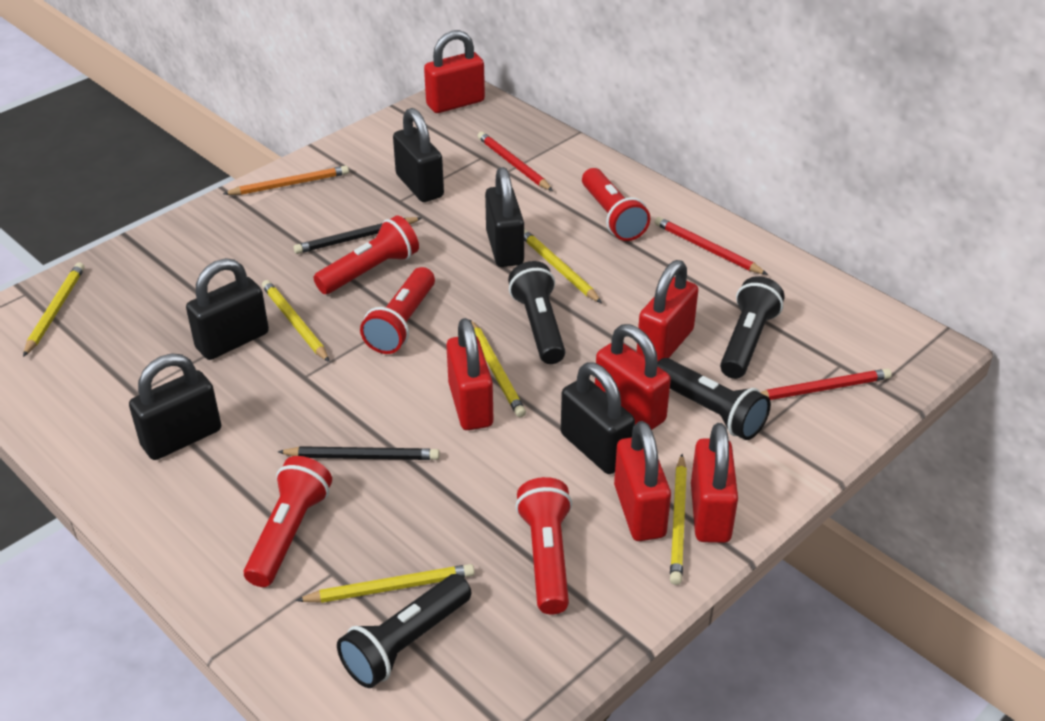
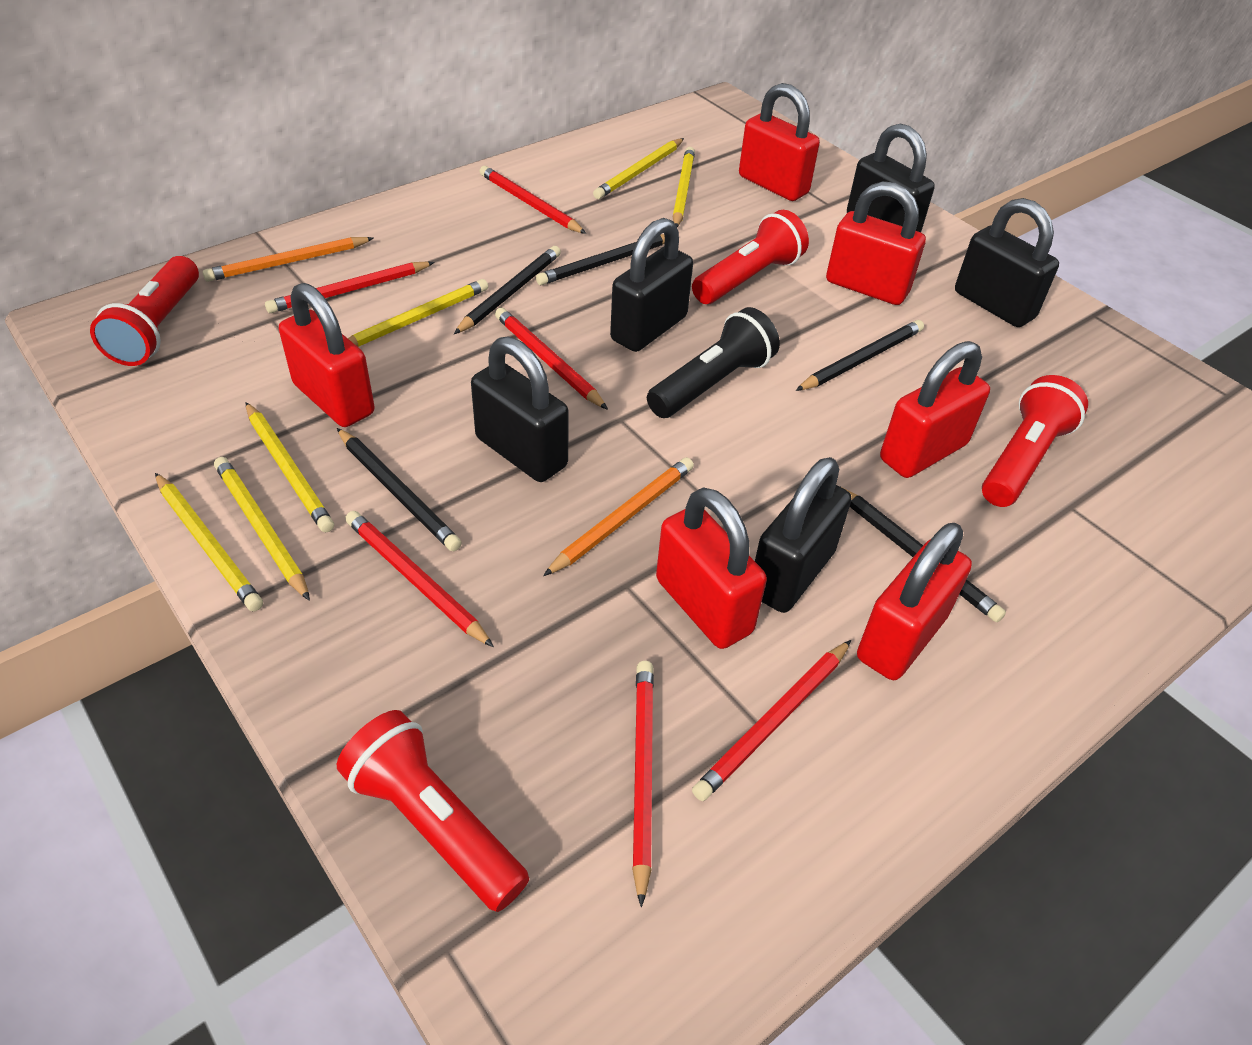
black flashlight: [337,574,471,688] [508,261,565,364] [657,358,771,440] [720,276,785,379] = 4 -> [647,307,780,418] = 1
black pencil: [278,446,440,460] [293,217,422,254] = 2 -> [337,428,462,551] [454,246,561,334] [536,234,665,285] [795,320,924,391] [839,486,1006,622] = 5
orange pencil: [223,166,349,195] = 1 -> [203,237,374,282] [543,457,694,576] = 2
red flashlight: [244,456,332,587] [314,215,419,294] [360,267,435,354] [515,477,572,614] [582,168,650,241] = 5 -> [90,256,199,366] [337,710,529,912] [692,210,809,304] [982,375,1088,507] = 4
red pencil: [478,132,553,191] [654,217,768,275] [760,368,892,400] = 3 -> [265,261,435,313] [345,511,494,647] [480,166,587,234] [495,308,608,410] [632,661,654,907] [692,640,851,801] = 6

